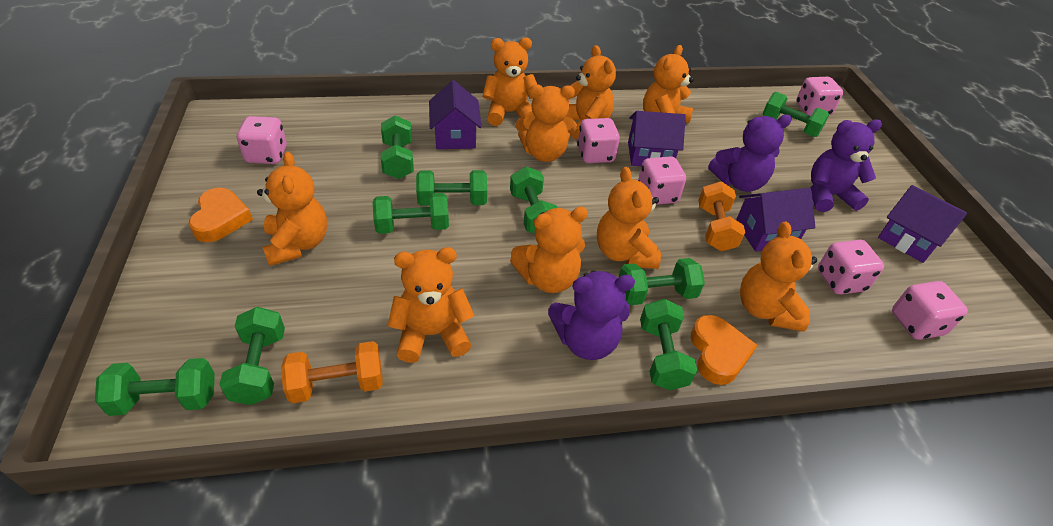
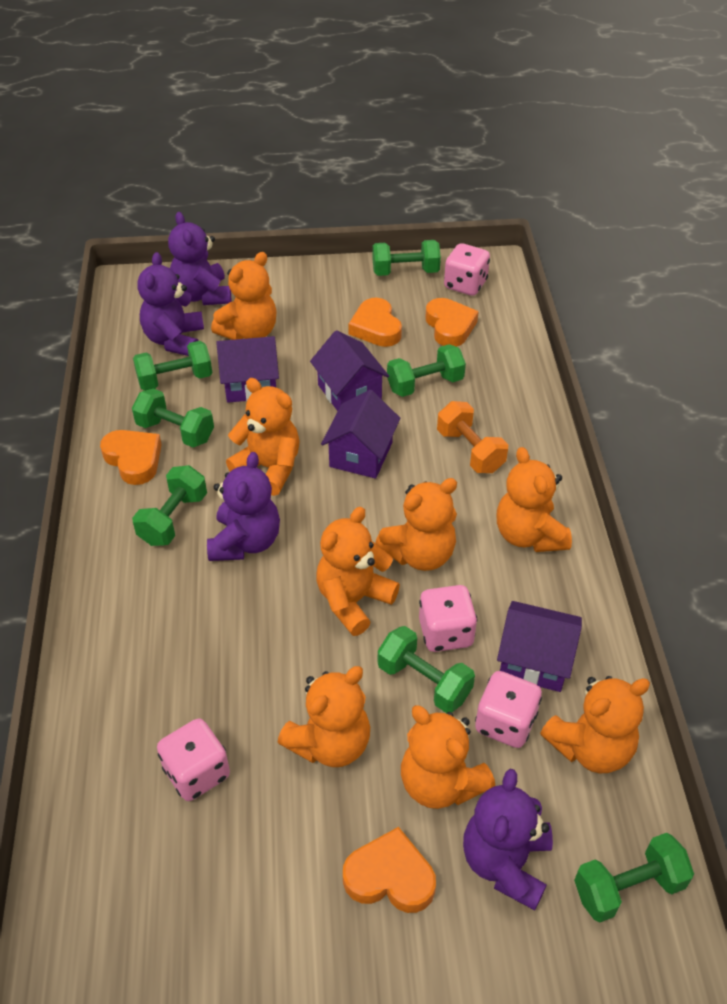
green dumbbell: [95,358,215,416] [219,307,285,405] [373,193,449,234] [381,115,414,179] [416,170,487,206] [510,166,558,234] [618,258,705,305] [640,299,697,390] [763,92,829,137] = 9 -> [132,388,214,447] [132,465,207,546] [133,341,212,391] [372,240,441,276] [378,626,475,713] [387,344,466,397] [574,833,694,922] = 7
orange dumbbell: [281,341,383,404] [698,181,745,251] = 2 -> [437,401,508,473] = 1
orange heart: [189,188,253,242] [691,315,757,385] = 2 -> [100,430,162,485] [343,827,436,913] [348,298,402,347] [425,298,479,347] = 4
orange teddy bear: [257,152,327,266] [388,247,475,363] [482,37,537,126] [510,207,588,293] [515,84,577,162] [566,45,616,139] [597,167,661,269] [643,45,694,123] [740,222,817,332] = 9 -> [211,252,277,340] [226,378,300,496] [277,666,370,767] [316,507,400,636] [375,478,457,571] [401,705,495,809] [497,447,572,552] [540,676,650,773] = 8
pink dice: [237,116,287,164] [577,118,620,163] [638,156,686,205] [796,77,843,116] [818,240,884,295] [892,281,968,340] = 6 -> [157,718,230,801] [419,585,477,652] [444,243,490,296] [475,671,542,748] = 4
purple teddy bear: [548,271,635,360] [708,115,792,192] [811,119,882,212] = 3 -> [137,252,204,356] [168,212,231,305] [207,452,280,561] [463,769,553,910] = 4

